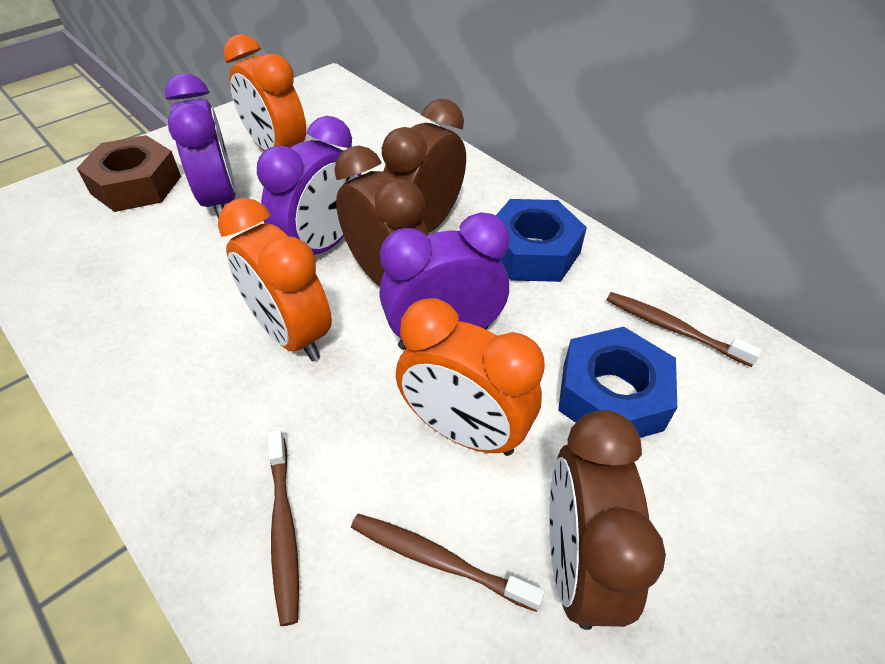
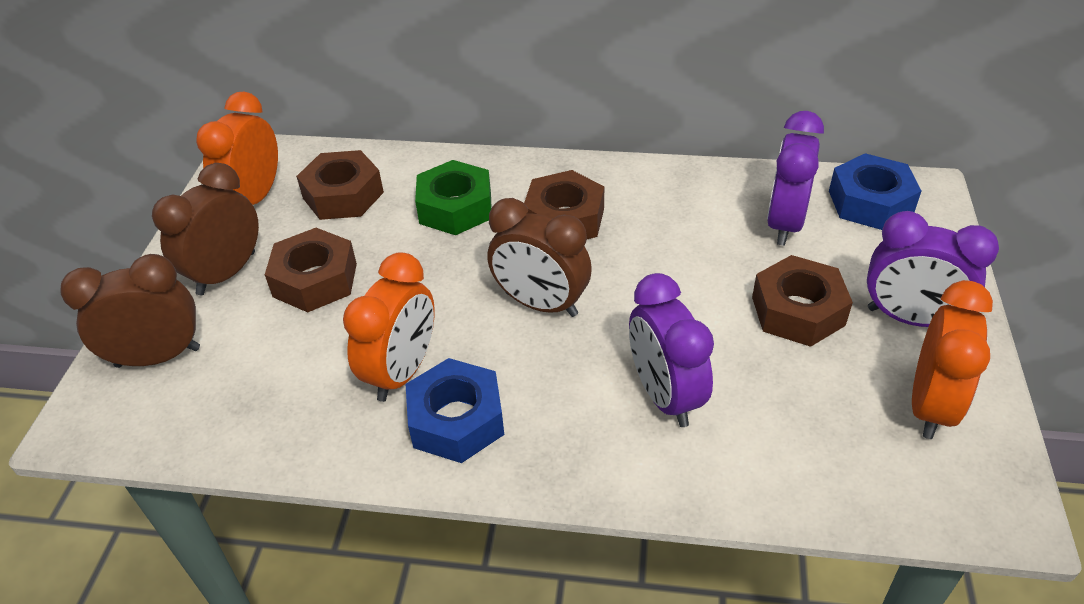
brown nut: [77,135,181,212] = 1 -> [265,228,357,312] [296,150,384,220] [524,170,604,239] [752,255,853,347] = 4
brown toothbrush: [267,430,299,626] [351,514,545,612] [607,292,762,367] = 3 -> none = 0
green nut: none = 0 -> [415,160,492,235] = 1

